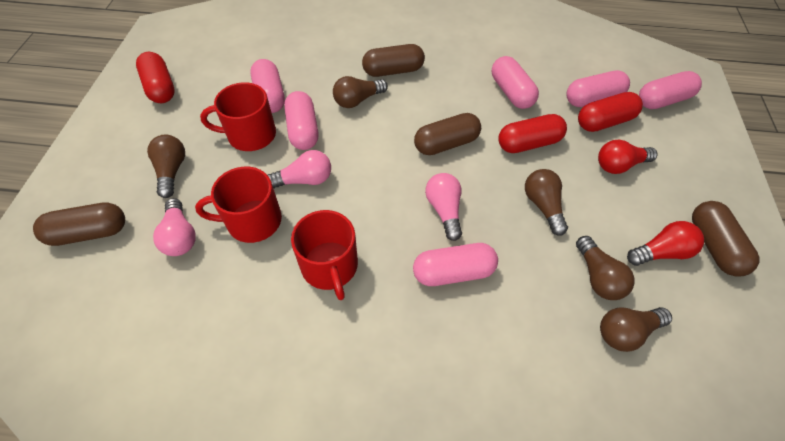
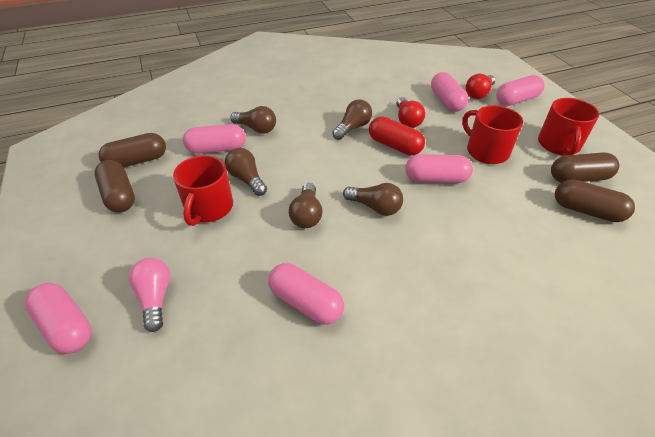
pink light bulb: [153,198,196,256] [268,150,331,189] [425,173,462,241] = 3 -> [129,258,171,332] = 1
red capsule: [136,52,175,103] [499,114,567,153] [578,92,643,132] = 3 -> [369,117,425,155] = 1

